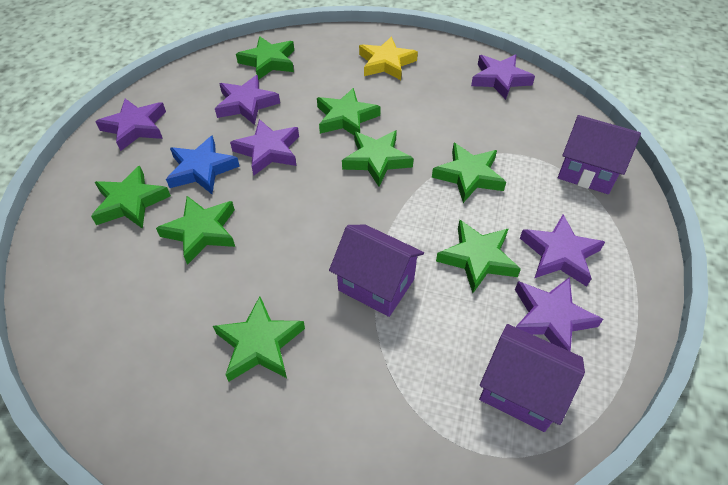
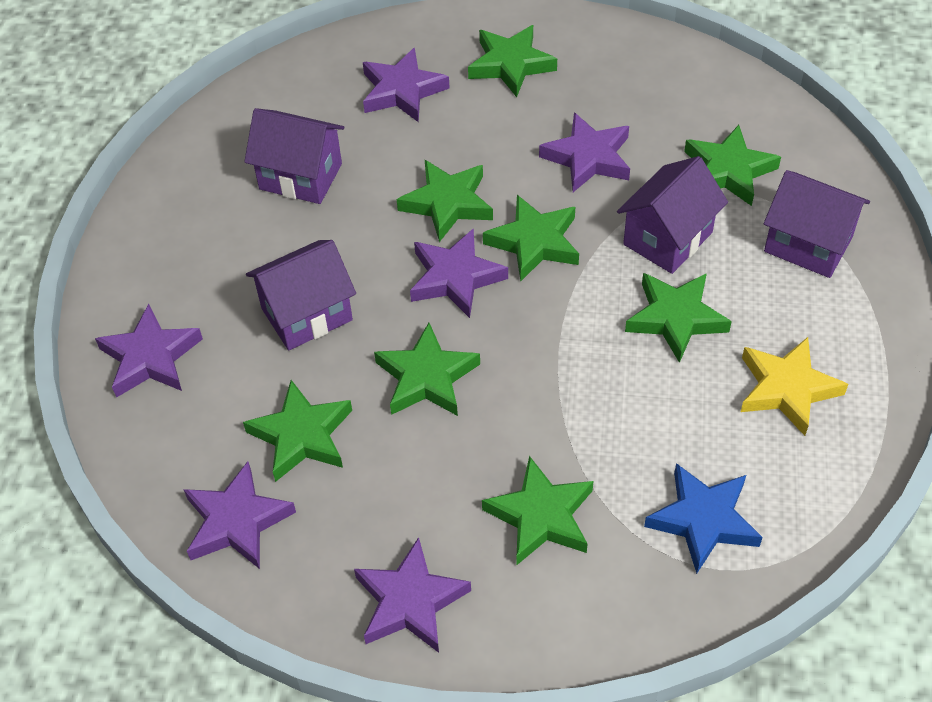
purple house: [329,225,424,317] [479,324,585,432] [558,115,641,194] = 3 -> [244,108,344,204] [246,240,356,350] [617,156,728,274] [764,170,870,278] = 4

